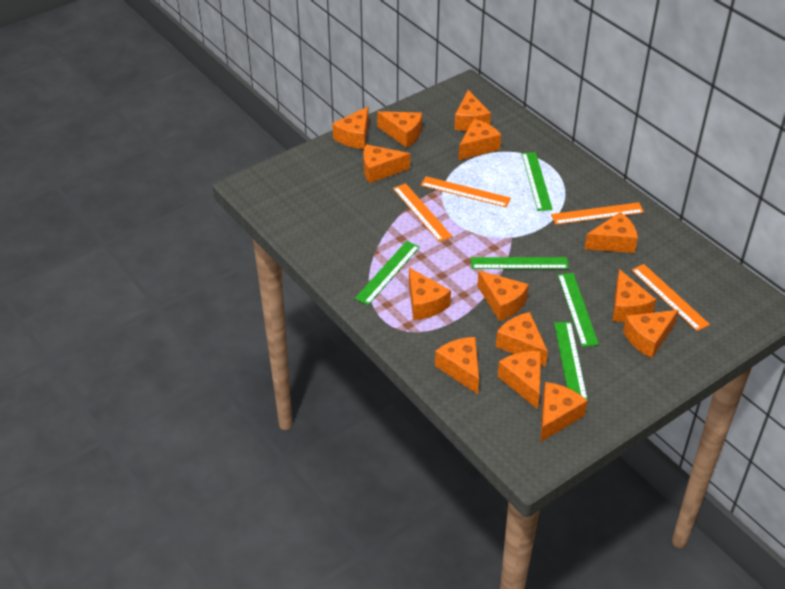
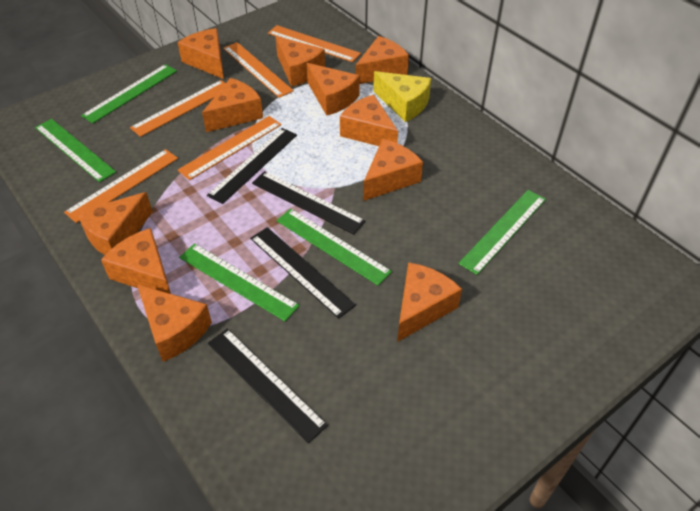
black ruler: none = 0 -> [207,128,297,204] [208,329,328,443] [250,227,356,319] [252,171,366,234] = 4
orange cheese: [332,107,369,149] [363,144,410,183] [377,111,422,148] [409,268,451,320] [435,337,479,394] [454,90,491,131] [459,119,501,160] [477,271,529,321] [496,312,548,367] [497,351,541,409] [540,382,587,442] [584,212,638,253] [612,269,656,322] [623,310,678,358] = 14 -> [76,192,153,255] [101,228,171,294] [137,284,212,362] [177,28,224,79] [202,78,263,132] [275,36,325,87] [307,63,360,116] [340,95,398,146] [355,36,409,84] [363,139,423,201] [397,262,462,342] = 11
orange ruler: [393,183,453,242] [421,176,511,207] [551,202,644,225] [632,264,710,331] = 4 -> [64,149,178,223] [130,80,226,137] [178,116,281,180] [223,42,294,98] [268,25,361,62] = 5
yellow cheese: none = 0 -> [373,71,431,122] = 1

